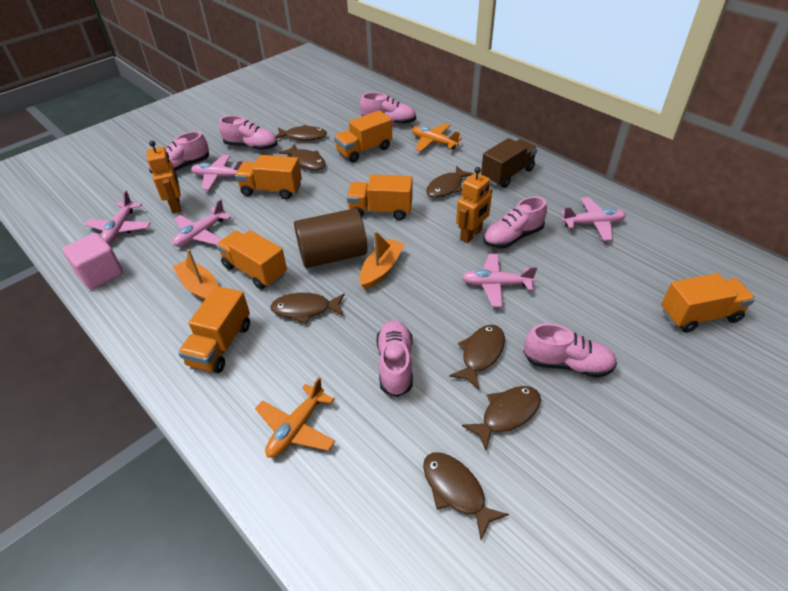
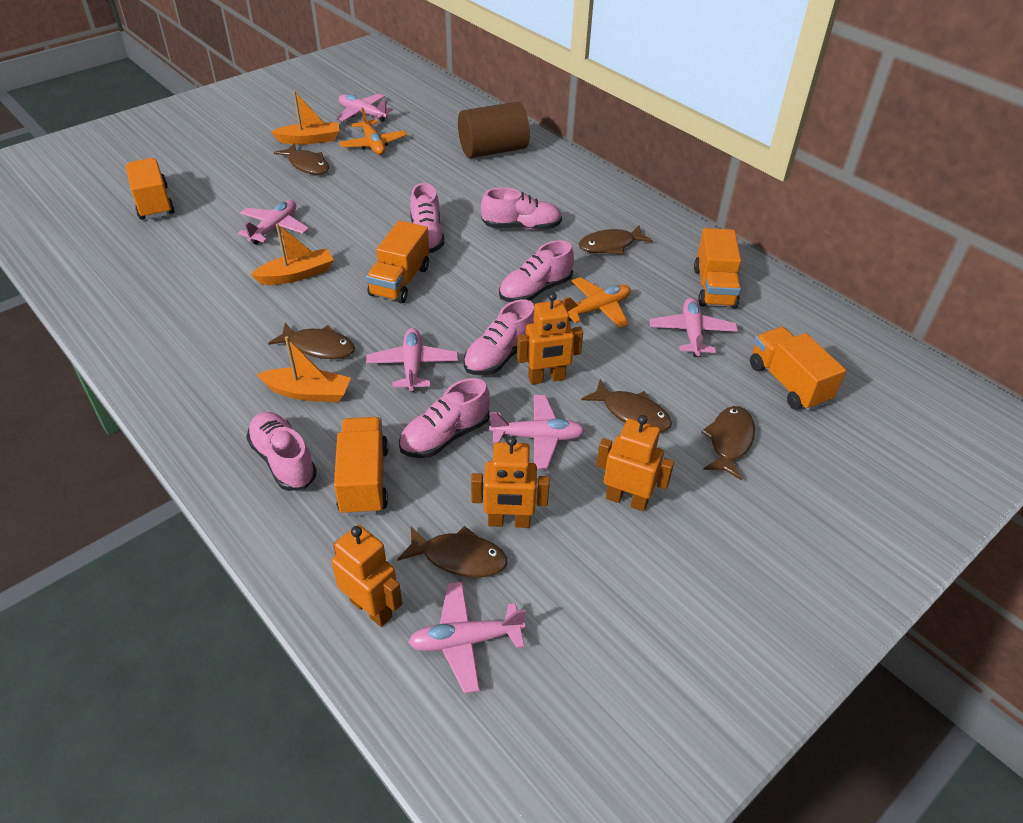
brown fish: [270,293,345,324] [275,125,327,141] [279,144,326,170] [423,452,509,540] [426,165,473,198] [449,325,505,389] [462,386,541,450] = 7 -> [268,323,355,359] [274,143,329,175] [397,526,507,577] [579,225,653,255] [581,379,672,432] [701,406,755,480] = 6
brown truck: [481,138,538,188] = 1 -> none = 0
orange boat: [173,249,218,300] [359,231,405,290] = 2 -> [250,223,334,285] [256,336,351,402] [271,91,339,144] = 3
orange robot: [147,141,181,214] [456,167,492,243] = 2 -> [331,525,402,627] [471,436,550,528] [517,292,583,385] [596,415,674,511] = 4
orange truck: [178,286,250,373] [216,230,287,290] [235,155,302,199] [334,110,392,162] [347,174,413,220] [661,273,755,333] = 6 -> [126,158,174,220] [334,417,388,516] [366,221,429,303] [694,228,741,308] [750,327,846,411] = 5
pink cube: [63,233,123,289] = 1 -> none = 0
pink plane: [84,191,151,244] [173,199,231,247] [191,155,243,190] [462,254,537,307] [561,197,626,241] = 5 -> [238,200,309,245] [337,94,393,122] [366,328,458,392] [408,582,526,694] [489,395,585,469] [650,298,738,357] = 6

